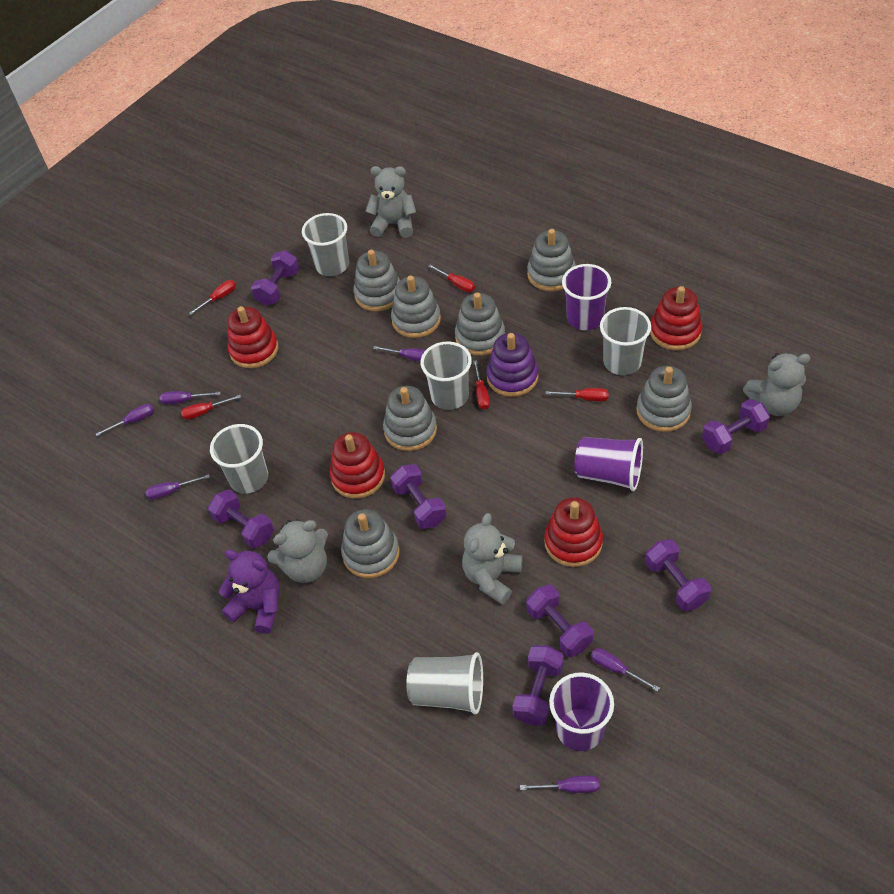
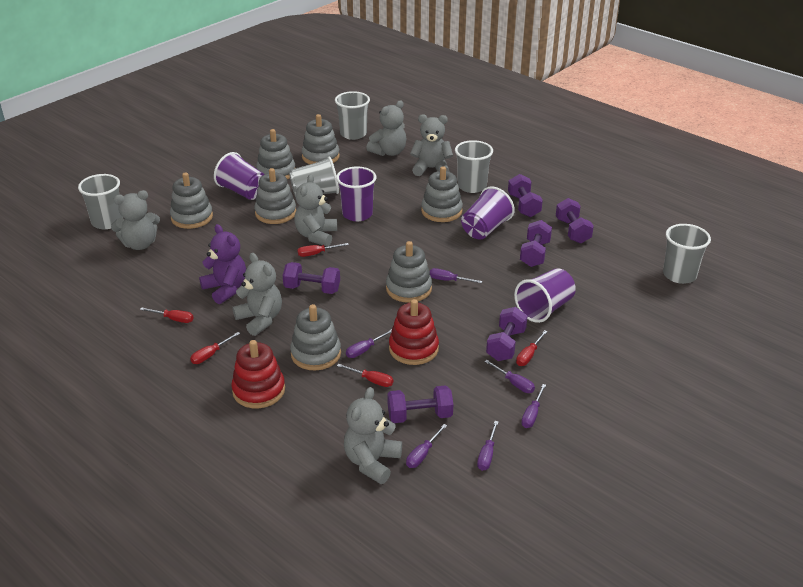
grey teddy bear: [267,519,328,583] [366,166,416,238] [462,513,523,605] [743,353,811,416] = 4 -> [111,190,160,250] [232,253,282,336] [294,174,337,246] [344,387,402,484] [366,100,406,156] [410,114,453,176] = 6
purple cup: [549,672,614,751] [562,264,611,330] [574,437,643,491] = 3 -> [214,152,265,200] [336,167,376,221] [461,186,515,240] [514,268,576,323] = 4
purple dumbbell: [208,489,274,549] [251,250,299,305] [390,464,447,529] [512,645,563,726] [526,584,593,657] [645,539,711,611] [702,399,770,454] = 7 -> [283,262,340,294] [387,385,453,423] [486,307,527,361] [508,174,543,217] [520,220,552,267] [556,198,594,244] = 6
purple stacking toy: [486,333,539,397] = 1 -> none = 0
red stacking toy: [227,306,278,368] [329,432,385,499] [544,497,603,567] [650,286,702,350] = 4 -> [231,340,285,408] [389,299,439,365] = 2

